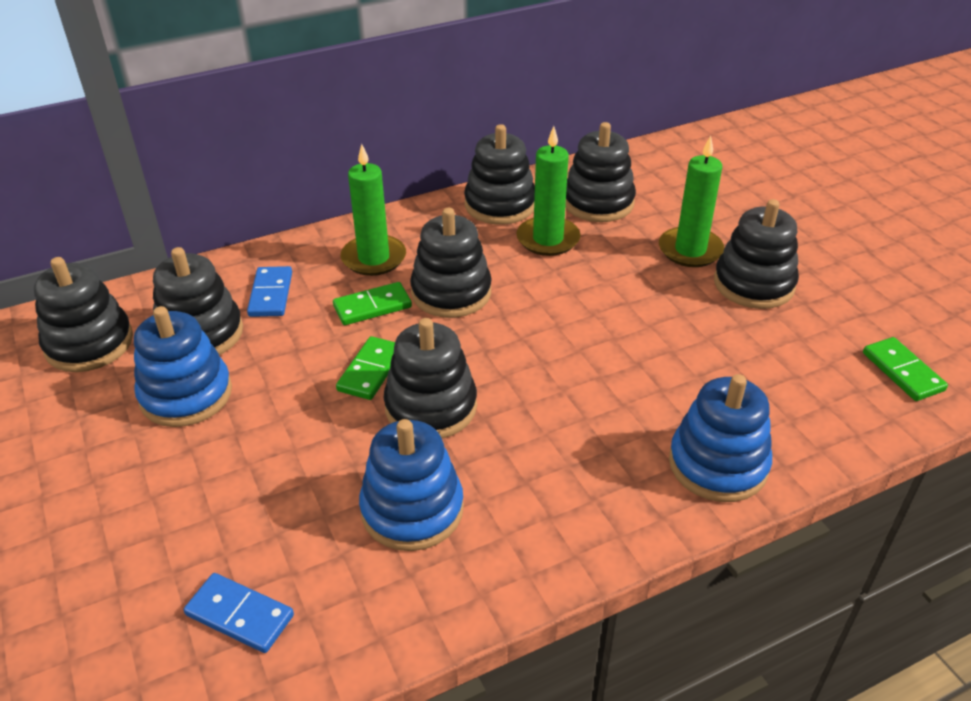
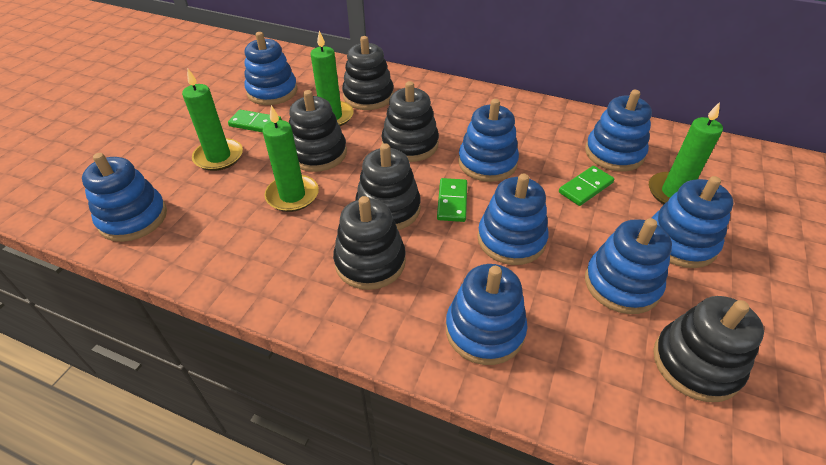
black stacking toy: [34,257,133,372] [153,247,243,355] [384,318,477,438] [410,208,492,318] [464,124,535,225] [565,122,636,222] [714,199,799,309] = 7 -> [289,90,347,172] [333,196,406,290] [342,36,394,110] [355,143,421,230] [381,81,439,162] [653,296,764,402] = 6
blue domino: [184,573,294,653] [247,266,292,317] = 2 -> none = 0
blue stacking toy: [134,306,232,427] [359,419,464,551] [669,374,772,502] = 3 -> [82,153,167,242] [245,32,297,105] [446,264,528,365] [458,99,519,182] [477,174,549,265] [585,90,652,172] [585,218,672,314] [652,176,733,268] = 8
green candle: [341,144,406,276] [517,126,580,256] [659,136,724,267] = 3 -> [182,68,243,171] [262,105,319,212] [311,31,354,126] [649,102,723,204] = 4

